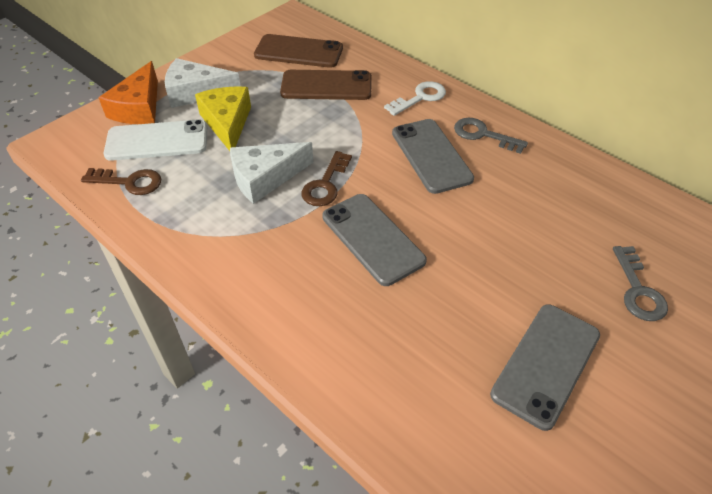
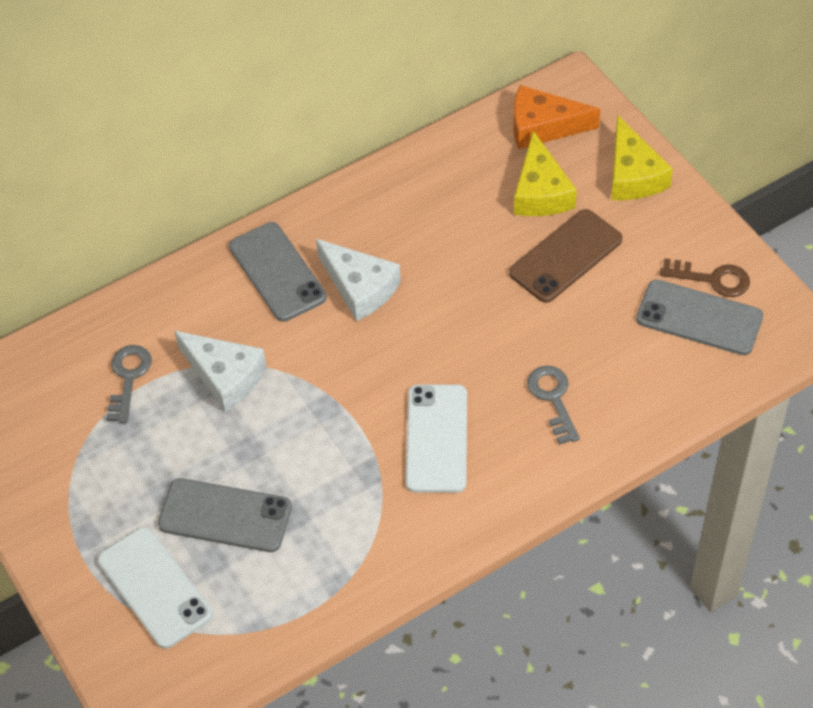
brown key: [81,168,161,195] [301,151,352,206] = 2 -> [660,258,750,297] = 1
brown phone: [254,34,343,68] [280,70,372,100] = 2 -> [509,209,622,303] = 1
white key: [384,81,446,116] = 1 -> none = 0
white phone: [104,119,207,161] = 1 -> [98,527,213,649] [406,384,467,493] = 2
yellow cheese: [195,86,251,151] = 1 -> [514,131,577,216] [611,115,673,200] = 2

